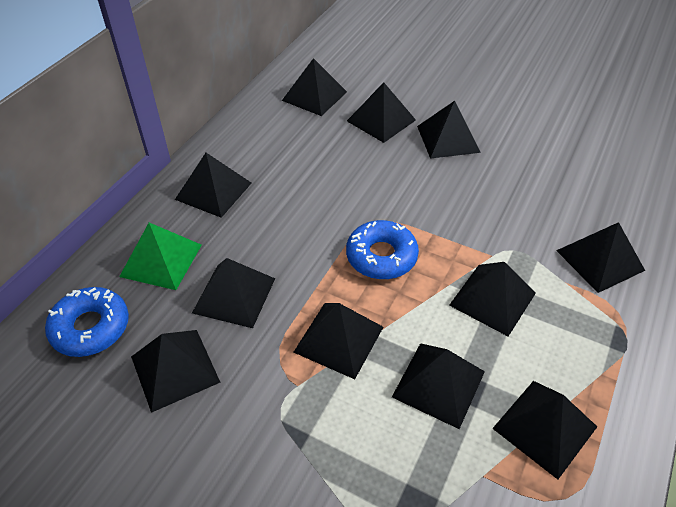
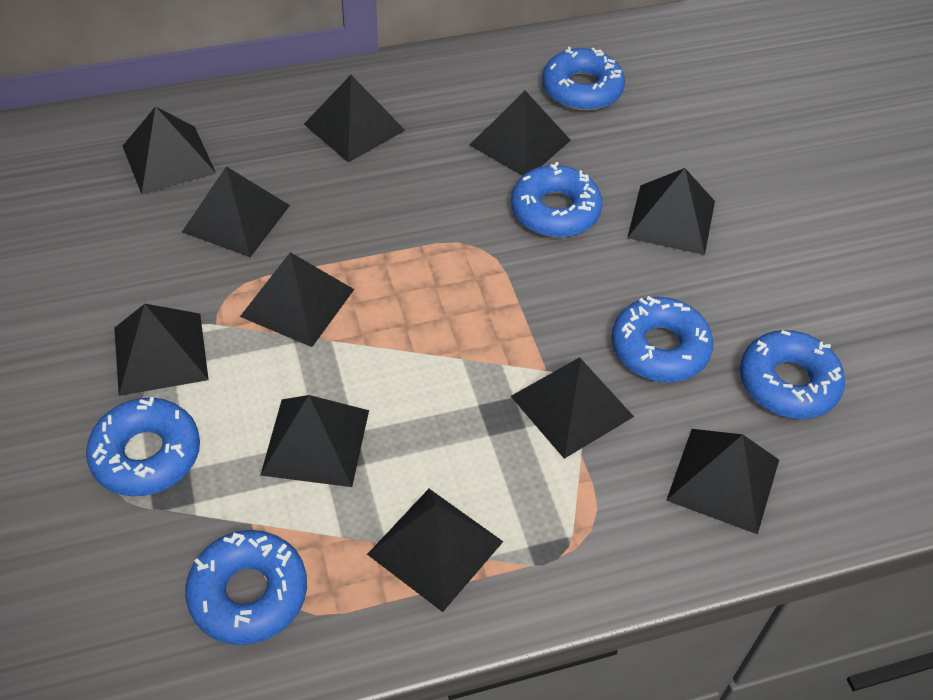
blue donut: [45,287,129,357] [346,220,419,279] = 2 -> [86,397,200,496] [185,530,307,645] [511,162,603,238] [542,47,625,111] [612,296,713,382] [740,330,845,419] = 6
green pyramid: [119,223,202,290] = 1 -> none = 0

